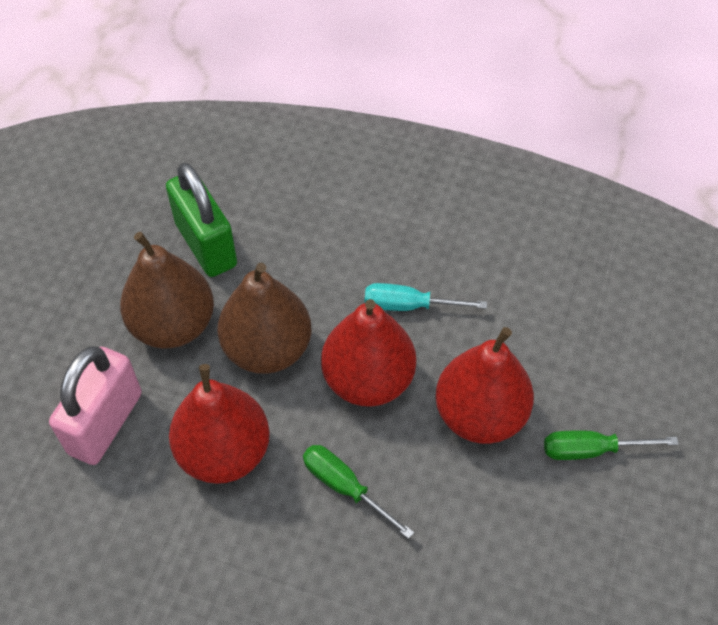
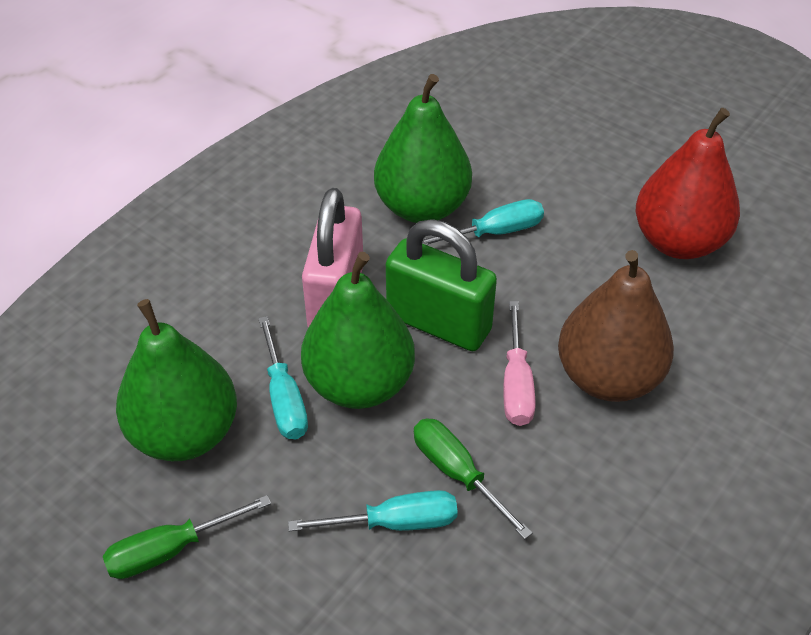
brown pear: [120,232,214,349] [218,263,312,374] = 2 -> [558,250,674,402] = 1
green pear: none = 0 -> [116,299,237,461] [301,251,415,409] [374,74,472,223] = 3
pink screwdriver: none = 0 -> [503,301,535,426] = 1
red pear: [169,364,270,484] [321,299,416,407] [435,327,534,444] = 3 -> [635,108,740,259] = 1
turquoise screwdriver: [365,283,487,311] = 1 -> [258,316,308,439] [288,490,458,531] [422,199,544,245] = 3

